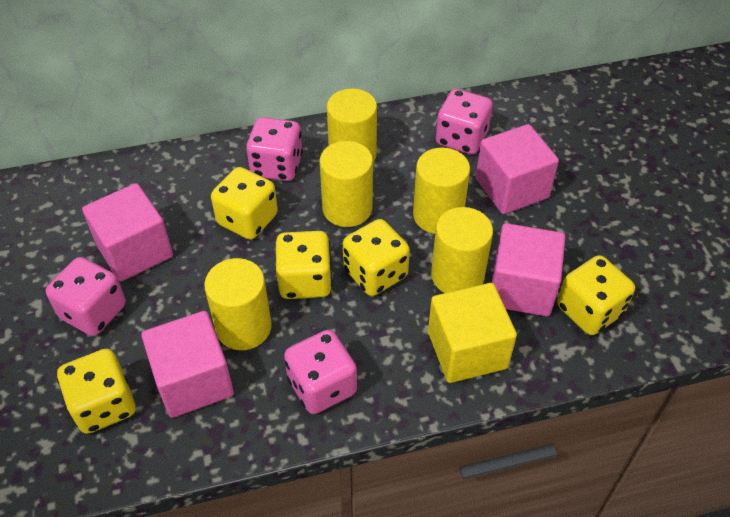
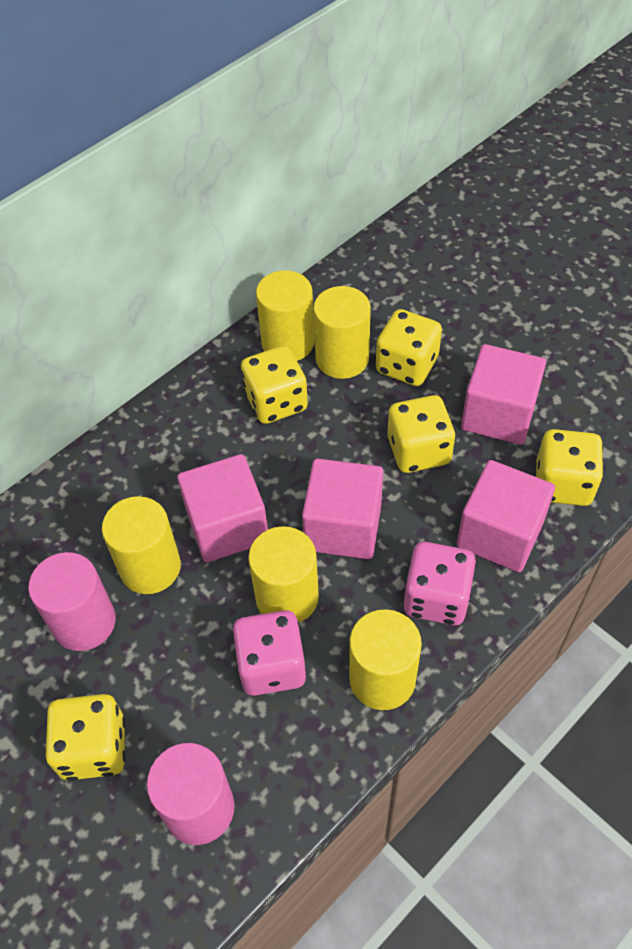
pink cylinder: none = 0 -> [28,552,116,651] [147,743,234,845] = 2
pink dice: [46,257,126,336] [246,117,303,181] [284,330,357,414] [436,89,493,154] = 4 -> [232,610,307,696] [404,542,476,625] = 2
yellow cube: [428,283,517,383] = 1 -> none = 0

